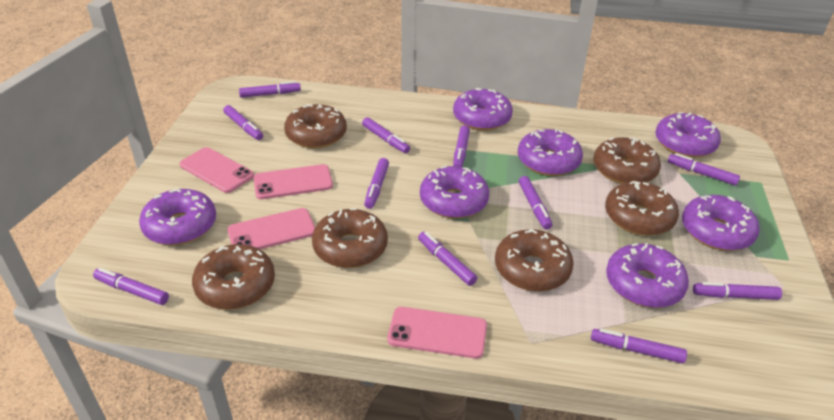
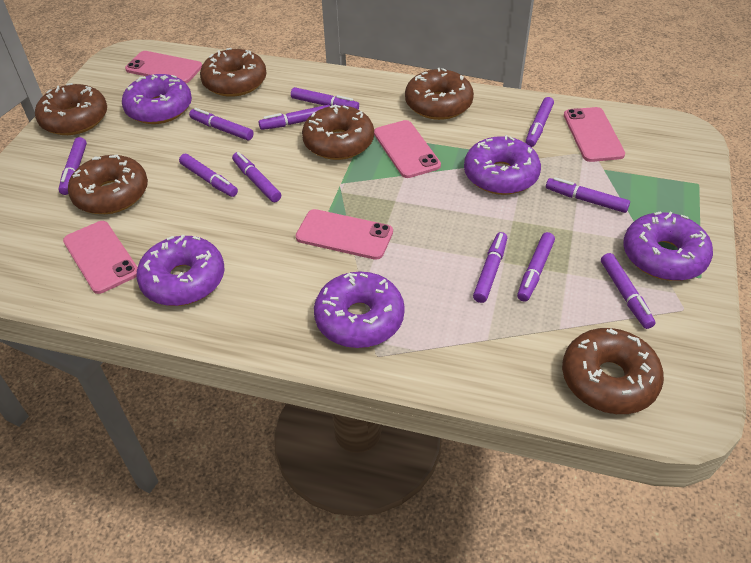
pink phone: [180,147,254,193] [227,208,315,249] [253,164,333,199] [387,307,487,359] = 4 -> [63,221,138,294] [125,51,202,83] [295,209,393,260] [374,120,441,178] [564,107,625,162] = 5
purple donut: [139,188,216,245] [420,166,489,219] [453,88,513,131] [518,129,583,176] [606,243,689,308] [655,112,721,158] [682,195,760,251] = 7 -> [122,74,192,124] [136,235,224,306] [314,272,405,348] [464,135,541,195] [623,211,713,281] = 5

